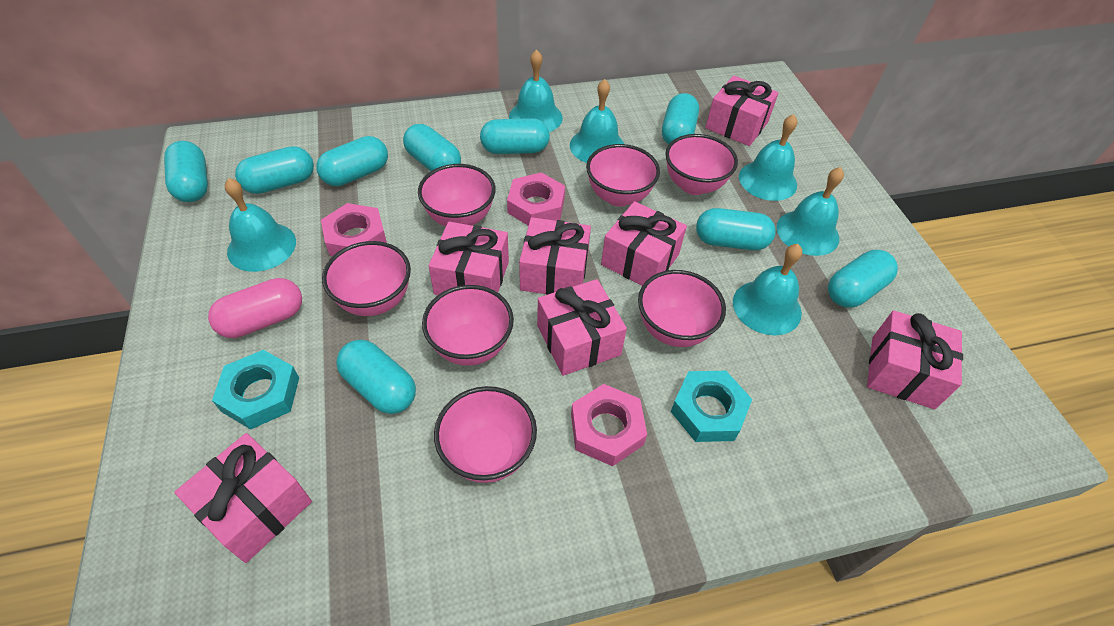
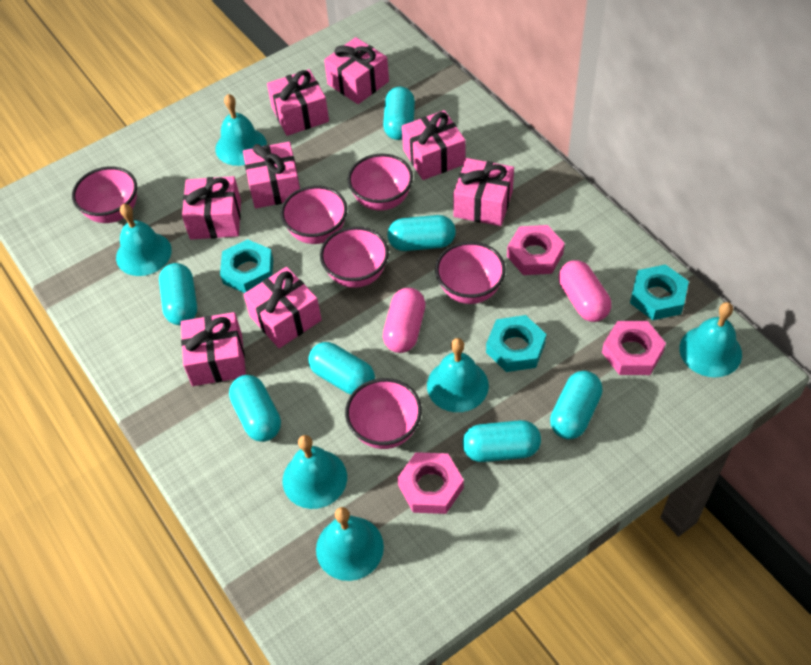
pink bowl: [322,241,411,316] [418,164,496,227] [422,285,514,366] [434,386,537,483] [586,144,660,207] [638,270,726,347] [665,134,738,195] = 7 -> [72,166,137,223] [281,185,347,244] [320,226,389,288] [345,378,422,449] [348,154,413,211] [435,241,506,304] = 6
pink capsule: [208,278,302,338] = 1 -> [383,288,425,353] [558,260,611,322] = 2
pink gift: [174,433,312,563] [429,221,509,295] [519,217,591,295] [537,279,627,376] [601,201,687,286] [705,76,779,146] [867,310,963,409] = 7 -> [181,312,246,386] [182,176,241,239] [243,142,300,209] [243,267,322,348] [267,69,329,136] [324,37,389,104] [402,110,465,180] [453,158,514,226] = 8
turquoise capsule: [164,141,208,202] [235,146,314,194] [316,136,388,186] [336,340,416,414] [403,124,461,171] [480,118,550,154] [662,93,699,144] [696,208,776,250] [828,250,898,308] = 9 -> [159,263,197,325] [229,375,281,442] [308,342,375,395] [383,87,415,140] [387,215,456,251] [462,420,541,462] [550,371,603,439] = 7
turquoise nut: [212,350,299,430] [671,371,752,442] = 2 -> [220,239,273,293] [486,315,546,372] [630,264,689,320] = 3

